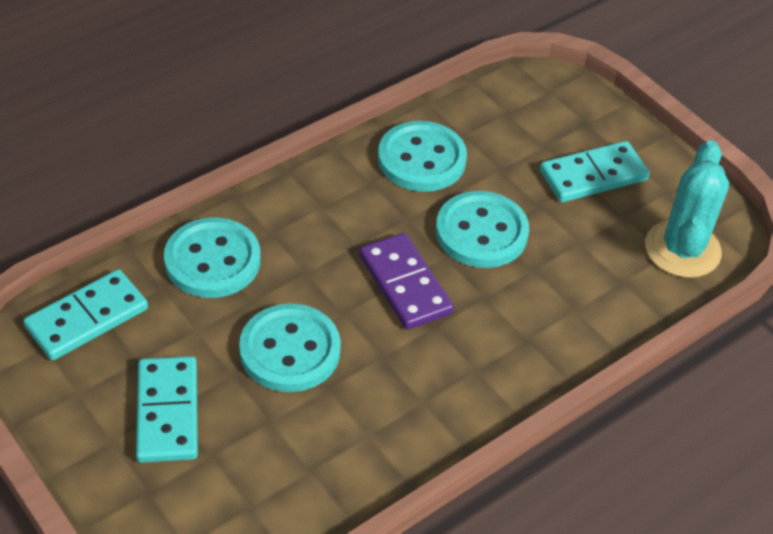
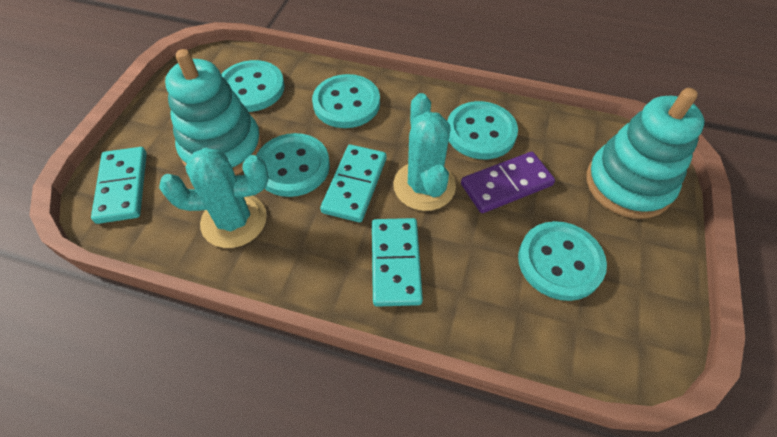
turquoise button: [164,218,261,298] [239,304,341,392] [378,121,467,192] [436,191,529,268] = 4 -> [221,60,285,112] [256,133,330,197] [312,74,380,128] [447,101,518,159] [518,221,607,301] = 5
turquoise cactus: [645,140,729,278] = 1 -> [159,148,268,248] [393,93,456,211] = 2
turquoise stacking toy: none = 0 -> [165,49,262,175] [586,88,705,219] = 2

